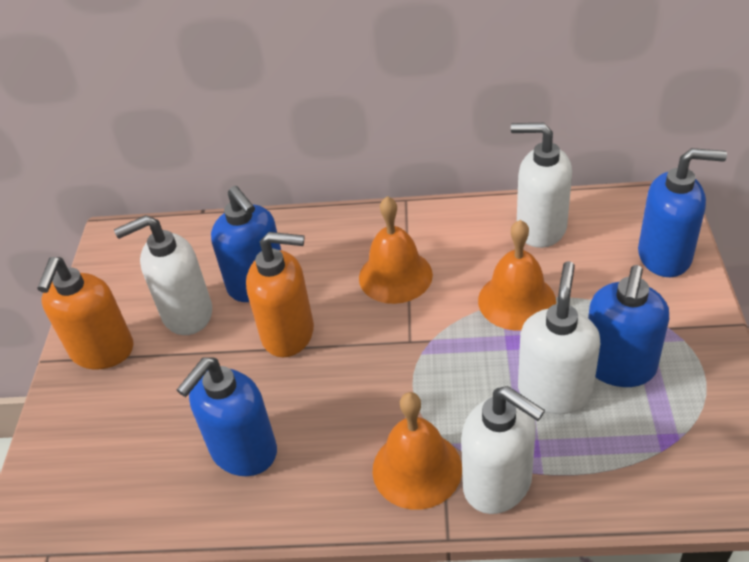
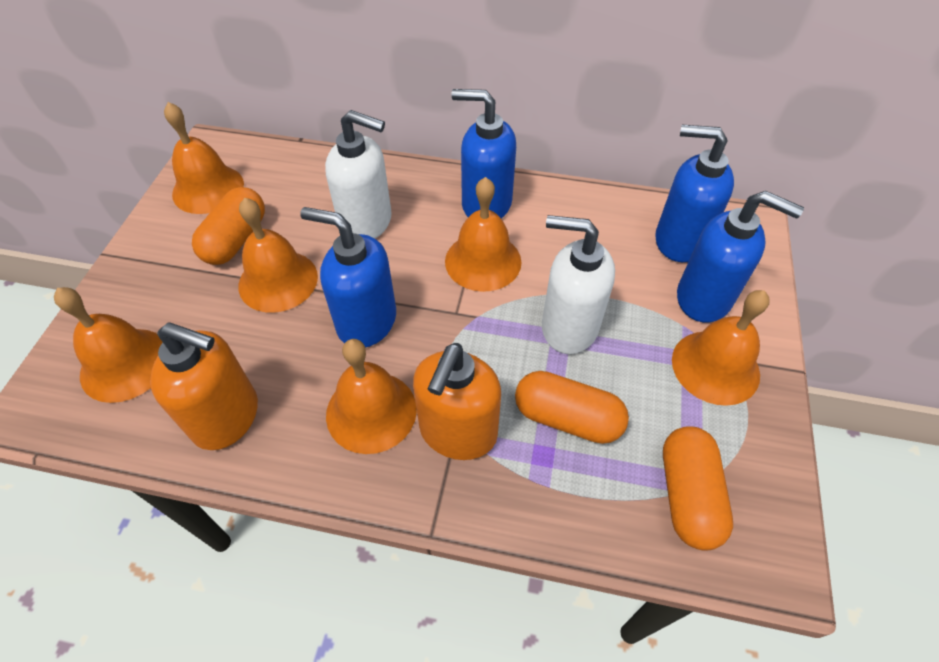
orange bell: [359,196,433,304] [372,392,462,510] [478,220,556,331] = 3 -> [54,287,163,403] [164,102,244,214] [238,198,318,313] [326,339,417,454] [445,177,521,292] [672,290,770,406] = 6
orange capsule: none = 0 -> [192,187,265,265] [515,371,629,444] [663,426,733,550] = 3
white soap dispenser: [114,215,212,335] [461,386,545,514] [511,123,572,248] [518,261,600,414] = 4 -> [325,110,392,238] [542,215,615,354] = 2

